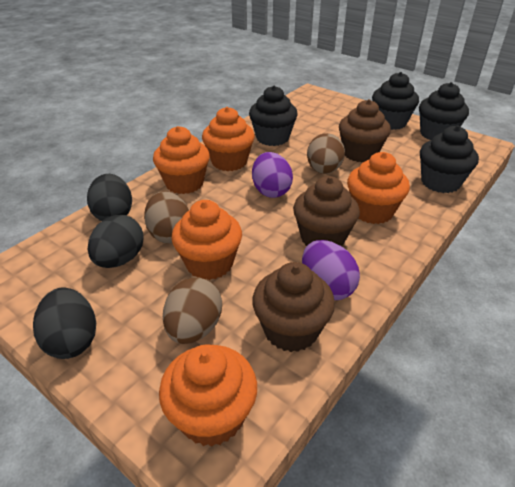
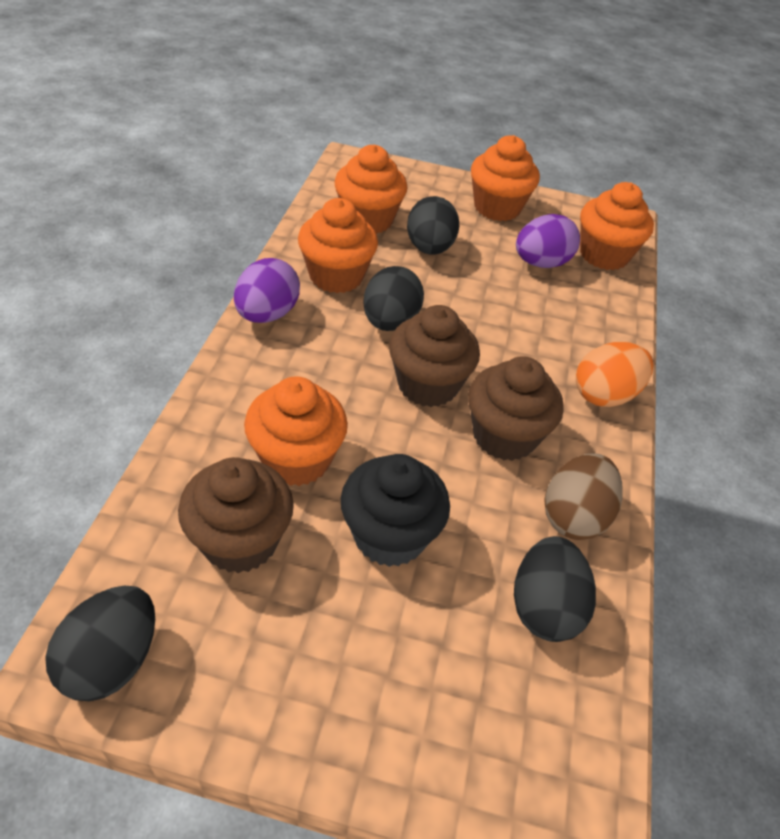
black cupcake: [249,86,298,146] [372,72,419,130] [419,82,469,140] [420,125,479,193] = 4 -> [341,454,450,567] = 1
black egg: [33,288,96,359] [87,174,132,221] [88,215,144,268] = 3 -> [45,586,155,701] [363,266,424,331] [407,196,459,255] [514,536,596,642] = 4
brown egg: [144,191,189,243] [163,277,222,344] [307,133,345,174] = 3 -> [544,453,623,540] = 1
orange egg: none = 0 -> [576,342,653,407] = 1

